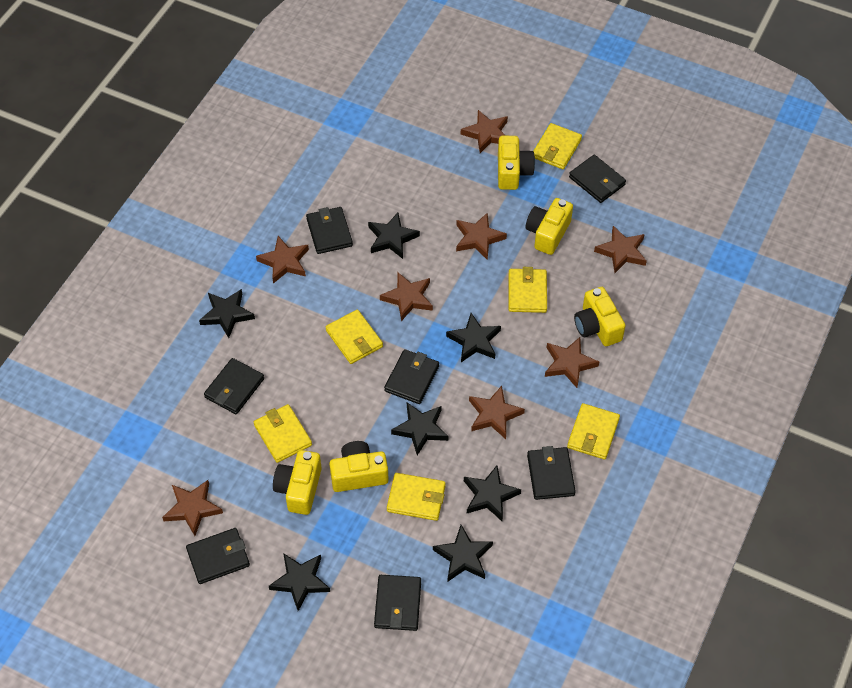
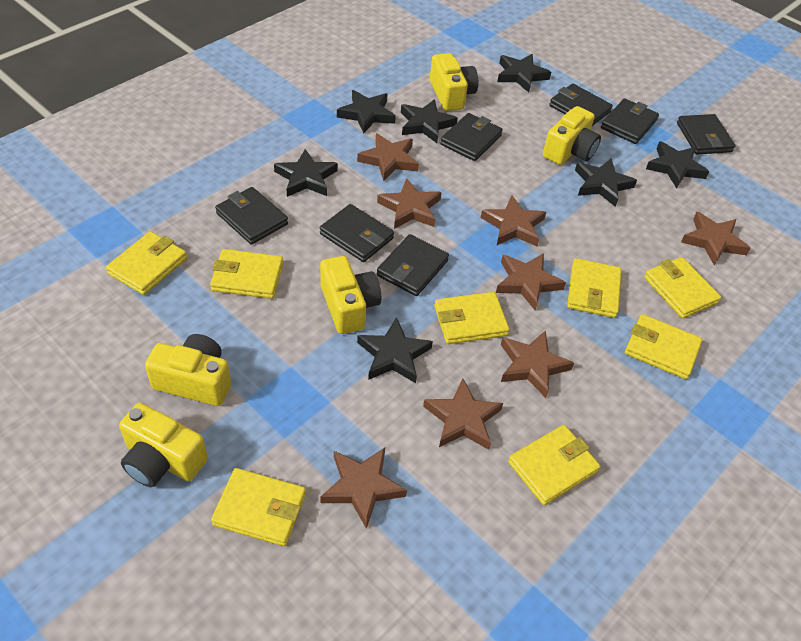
yellow wallet: [254,404,312,463] [326,309,383,364] [387,473,446,521] [509,267,547,313] [533,123,582,169] [567,403,620,460] = 6 -> [106,231,187,295] [210,249,283,299] [211,468,306,546] [434,292,509,344] [508,425,601,505] [567,258,621,318] [625,314,702,379] [644,257,721,319] = 8

